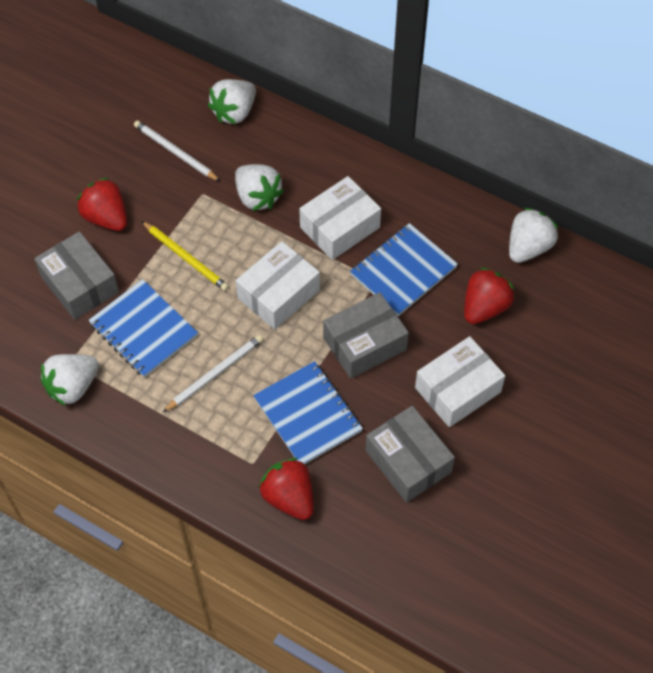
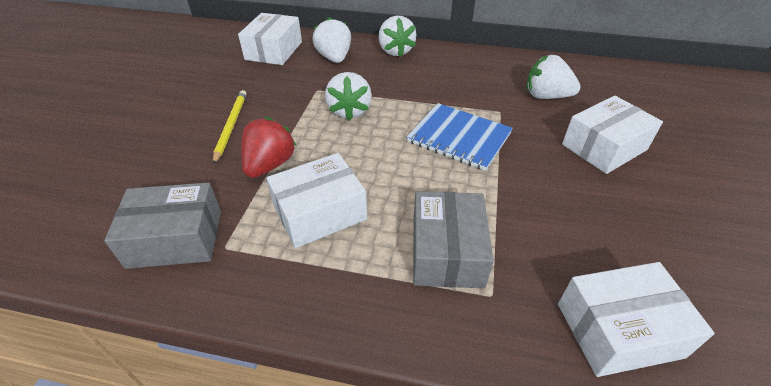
blue notebook: [89,279,198,378] [253,361,363,464] [350,223,458,316] = 3 -> [407,103,513,171] = 1
grey box: [34,232,119,320] [323,292,409,379] [366,406,455,502] = 3 -> [104,182,221,269] [413,191,494,288] = 2
red strawberry: [77,177,127,231] [258,458,314,520] [464,267,515,324] = 3 -> [241,116,297,178] = 1
white box: [236,241,320,330] [299,176,381,260] [415,336,505,427] = 3 -> [238,13,302,65] [266,153,367,248] [558,262,715,377] [562,96,663,174] = 4
white pencil: [134,120,220,181] [163,335,263,412] = 2 -> none = 0

